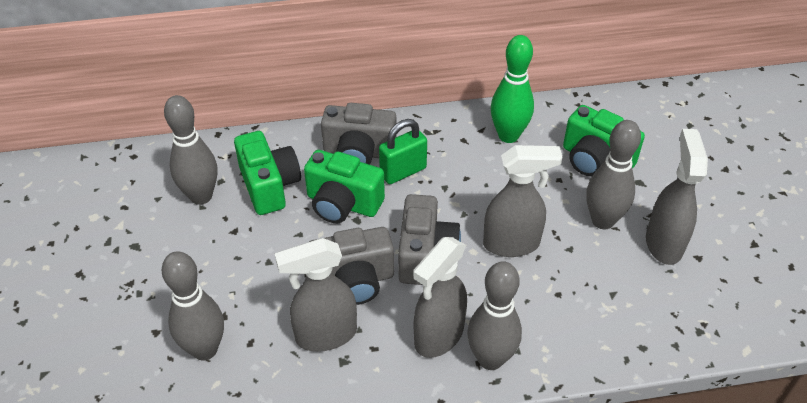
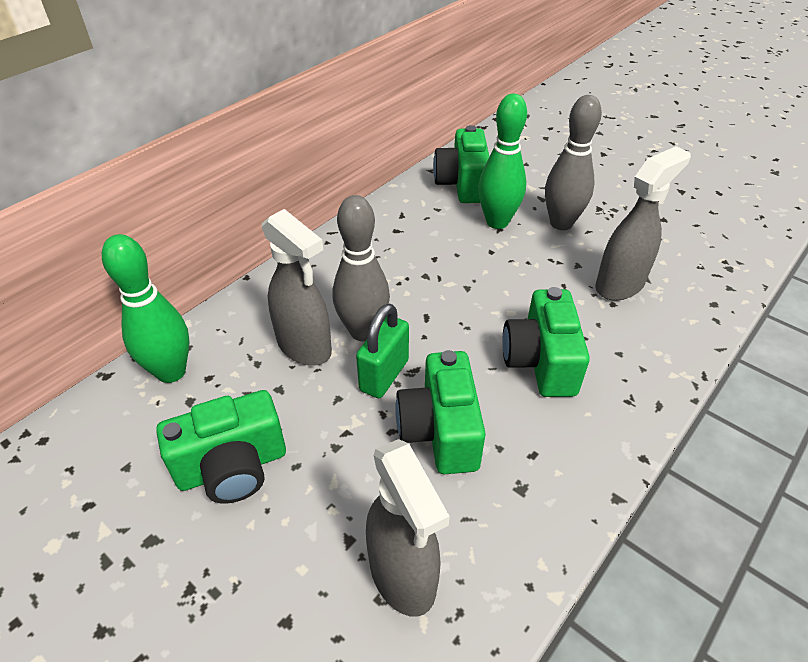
green bowling pin: [491,35,534,143] = 1 -> [102,234,190,383] [478,94,527,229] = 2
green camera: [234,131,301,215] [304,150,385,223] [563,105,645,177] = 3 -> [156,390,286,504] [395,350,486,474] [433,125,489,203] [502,287,590,397] = 4
grey bowling pin: [162,251,224,360] [164,95,217,205] [467,261,522,370] [586,120,641,229] = 4 -> [333,195,390,341] [545,95,602,230] = 2
grey camera: [309,227,394,305] [321,103,397,165] [398,194,461,285] = 3 -> none = 0
grey spray bottle: [275,238,357,352] [413,237,467,358] [483,145,562,257] [646,129,708,265] = 4 -> [262,209,332,366] [366,439,450,617] [595,146,691,301] = 3

